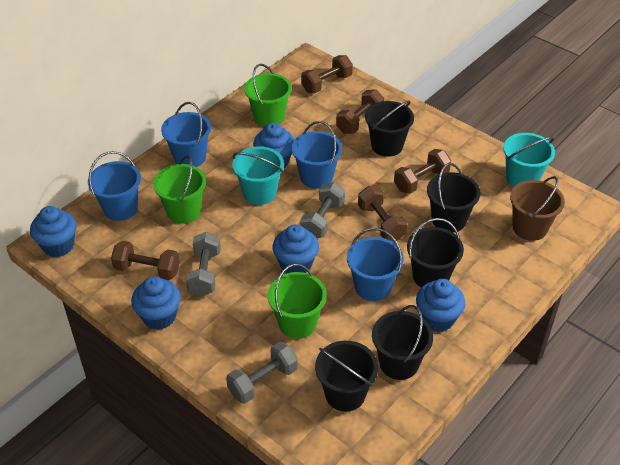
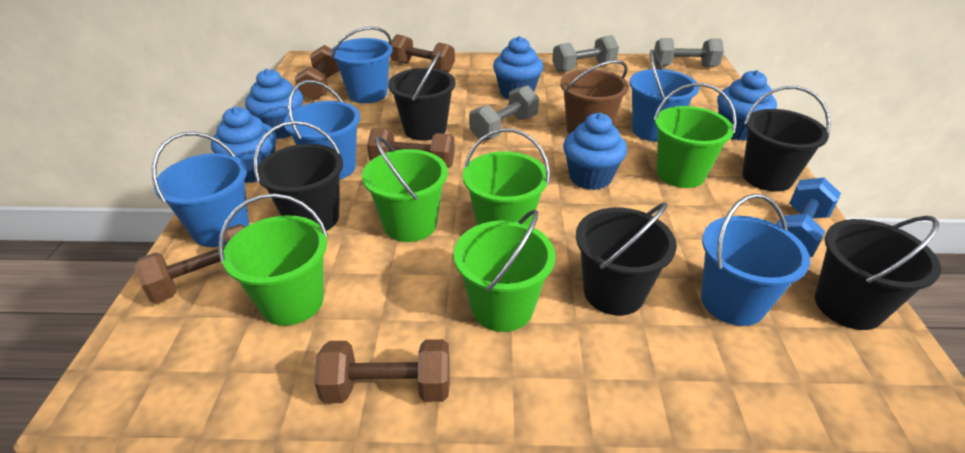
blue bucket: [88,151,141,221] [161,102,211,167] [291,121,342,189] [347,228,404,301] = 4 -> [152,132,249,247] [284,80,360,179] [331,27,393,103] [629,49,699,142] [701,194,810,326] = 5
blue dumbbell: none = 0 -> [777,178,841,257] = 1
green bucket: [153,156,206,224] [244,64,292,127] [268,264,327,339] = 3 -> [218,193,328,326] [362,135,448,242] [453,209,555,332] [463,129,550,226] [654,83,737,188] = 5
turquoise bucket: [232,146,284,205] [503,133,555,187] = 2 -> none = 0

